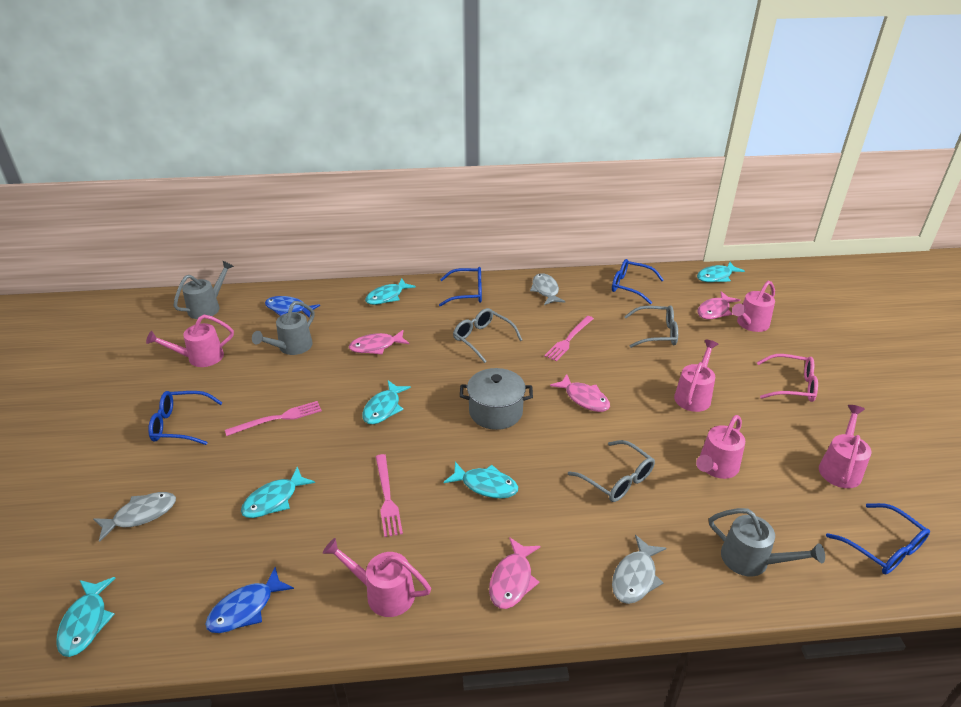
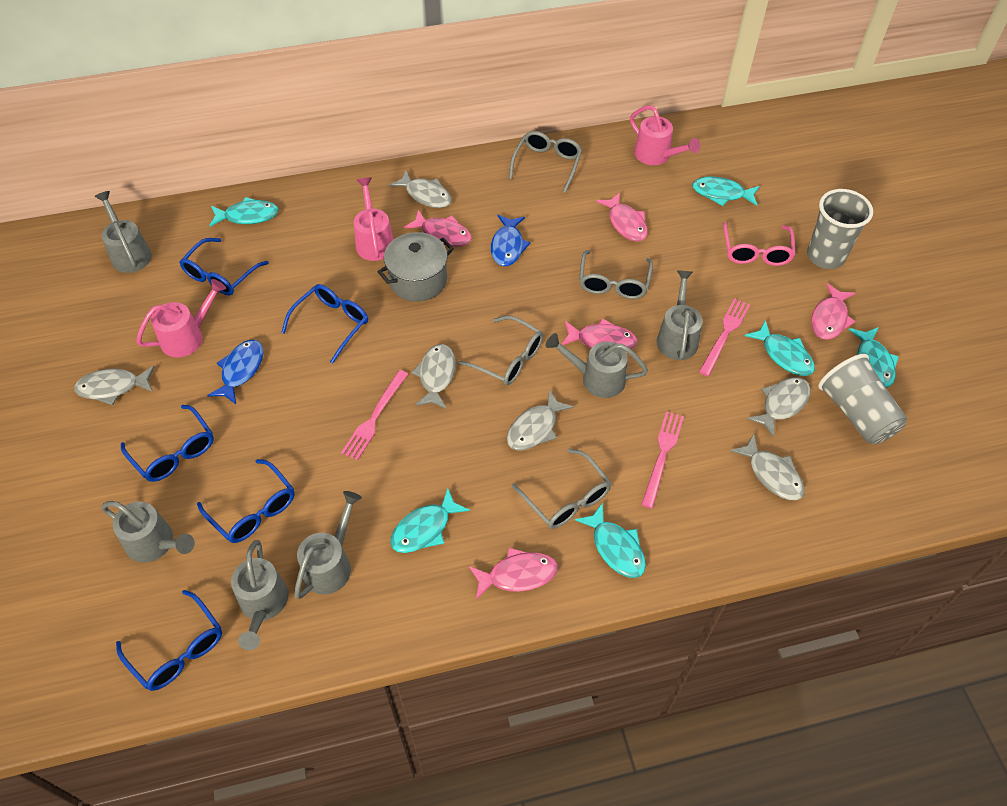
blue glasses: [148,391,223,445] [439,267,482,307] [612,259,664,304] [826,503,930,574] = 4 -> [116,590,222,691] [121,405,214,482] [179,238,269,296] [197,459,295,543] [281,284,368,363] = 5
grey cup: none = 0 -> [807,189,873,269] [818,354,907,445] = 2
grey fish: [93,492,176,542] [530,273,566,305] [612,535,666,604] = 3 -> [74,366,154,405] [389,170,452,208] [411,344,456,409] [507,390,574,450] [730,434,805,501] [747,377,811,438] = 6
grey glasses: [453,308,522,363] [568,440,655,502] [624,305,678,348] = 3 -> [457,315,543,386] [509,131,582,193] [512,448,611,529] [579,250,653,299] = 4
grey watering can: [174,261,234,319] [252,301,315,355] [709,508,825,577] = 3 -> [94,191,152,273] [102,501,195,563] [231,540,289,650] [294,491,362,599] [545,333,648,398] [657,270,703,360] = 6
pink fish: [349,330,409,355] [489,537,541,609] [550,374,610,412] [697,291,740,319] = 4 -> [404,210,472,247] [469,548,558,599] [561,319,637,349] [596,193,648,242] [811,283,855,340] = 5
pink watering can: [146,315,234,367] [323,538,431,617] [674,340,718,412] [696,415,745,479] [732,281,775,332] [819,405,872,488] = 6 -> [136,279,226,358] [354,177,394,261] [630,106,700,165] = 3

